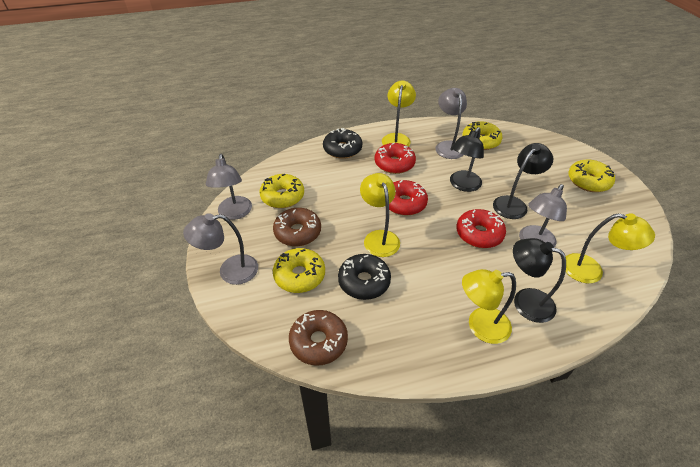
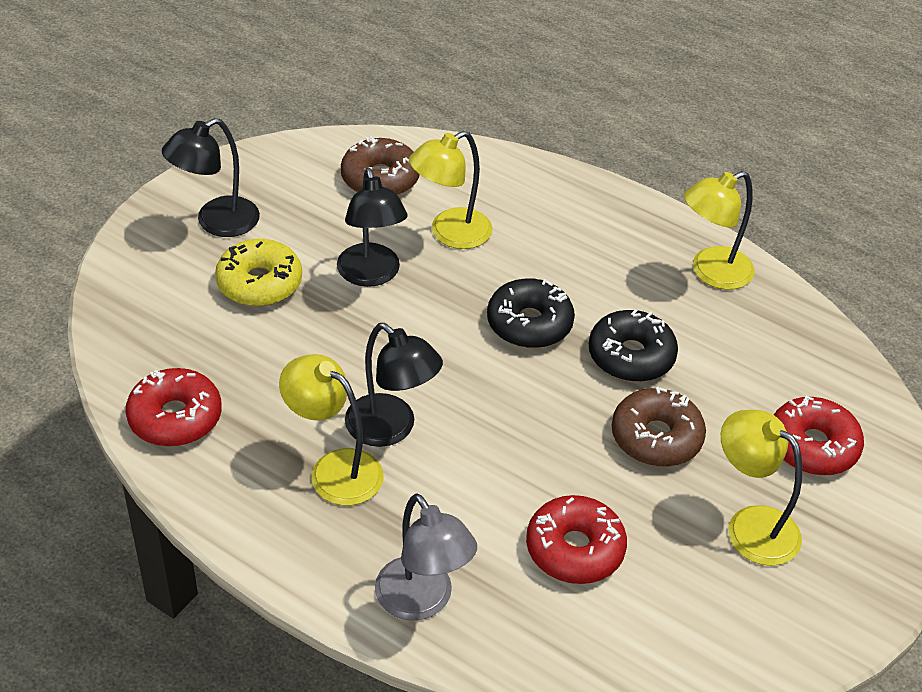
grey lamp: [183,213,258,285] [206,154,252,220] [435,88,467,159] [519,184,567,248] = 4 -> [375,494,477,621] = 1
yellow donut: [260,174,304,208] [273,248,325,293] [462,121,502,150] [568,159,615,192] = 4 -> [215,239,302,306] = 1

